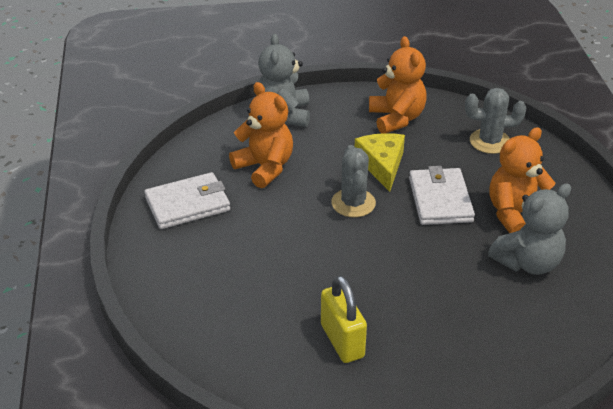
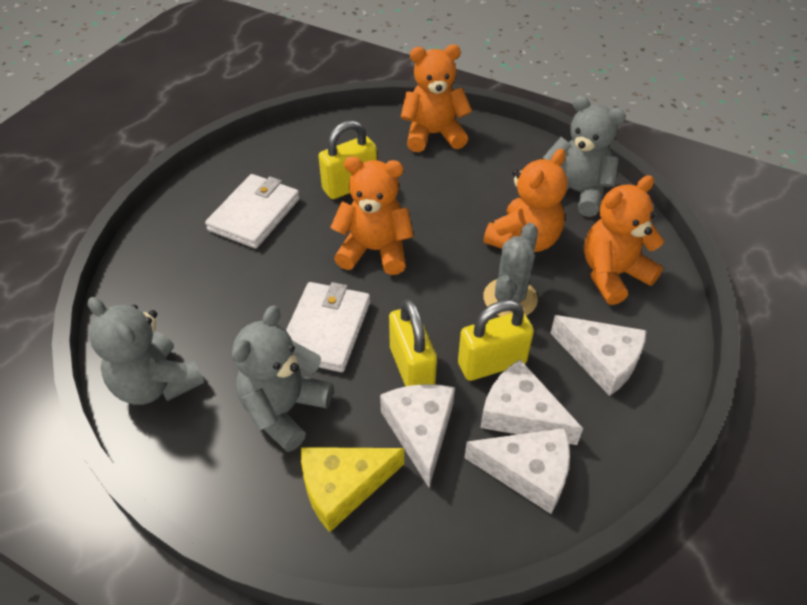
grey cactus: [331,145,376,217] [465,88,526,154] = 2 -> [483,223,538,317] = 1
grey teddy bear: [256,34,310,127] [488,184,571,275] = 2 -> [87,297,204,405] [232,305,333,452] [543,95,626,217] = 3
orange teddy bear: [229,82,293,188] [369,36,427,134] [489,127,555,233] = 3 -> [330,156,414,275] [400,45,472,152] [483,149,567,252] [584,175,664,305] = 4
white cheese: none = 0 -> [380,384,455,487] [465,428,570,514] [480,359,583,445] [550,315,647,396] = 4
yellow padlock: [321,275,367,363] = 1 -> [319,120,377,199] [389,298,437,387] [458,300,534,381] = 3

